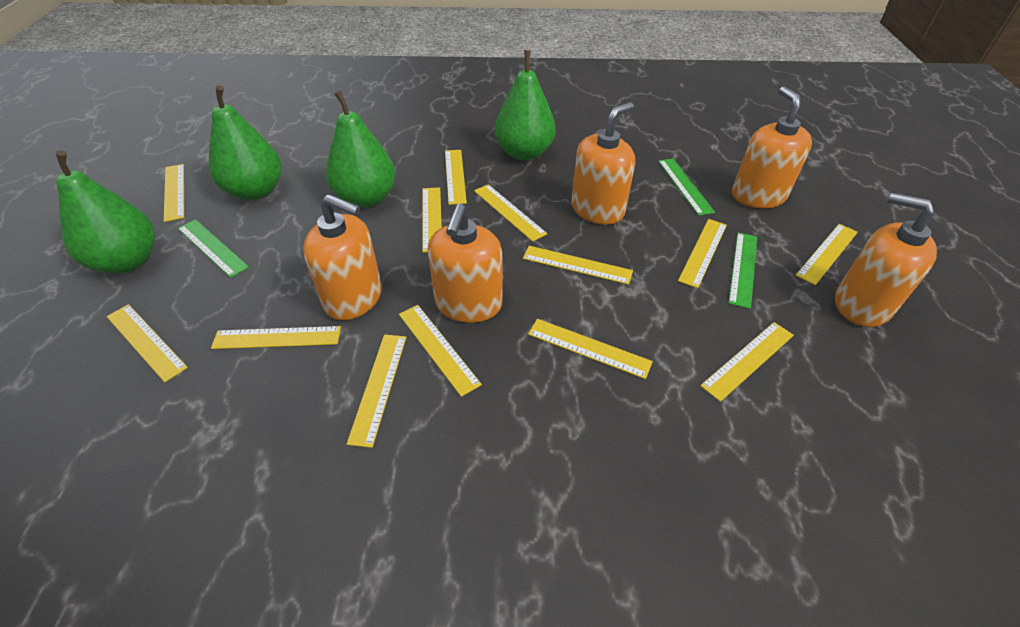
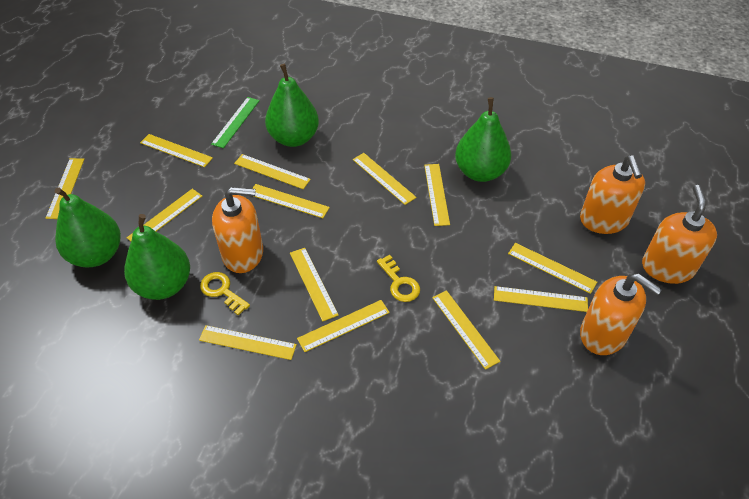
green ruler: [178,219,249,278] [658,158,715,216] [729,232,757,309] = 3 -> [211,97,260,148] = 1
orange soap dispenser: [303,194,382,320] [428,203,503,323] [571,102,635,225] [732,86,812,208] [835,193,937,327] = 5 -> [212,187,263,273] [580,155,645,234] [580,273,662,355] [642,185,717,284] = 4
yellow key: none = 0 -> [200,272,250,315] [377,255,420,302] = 2

